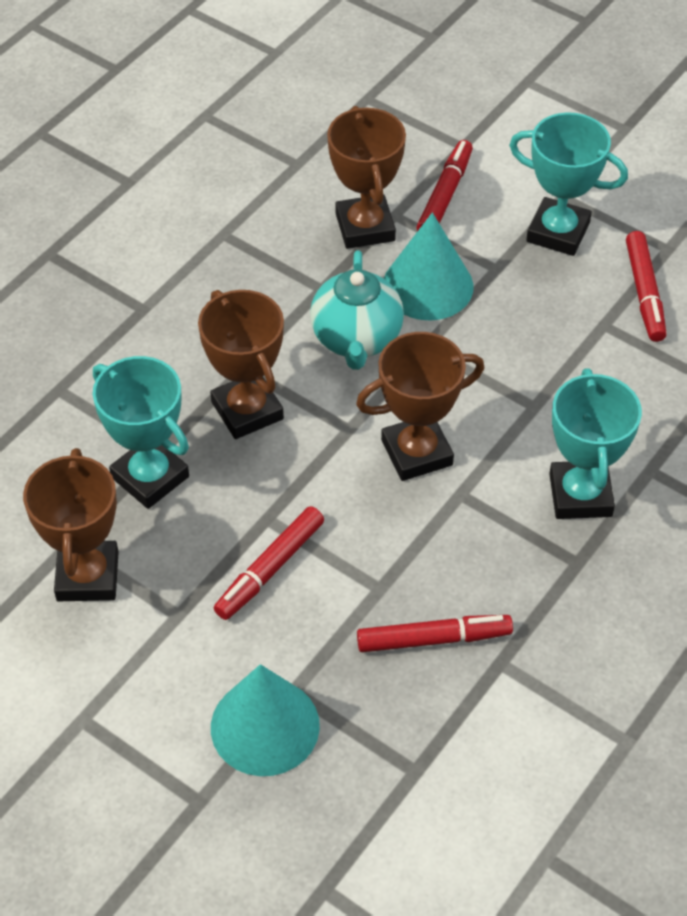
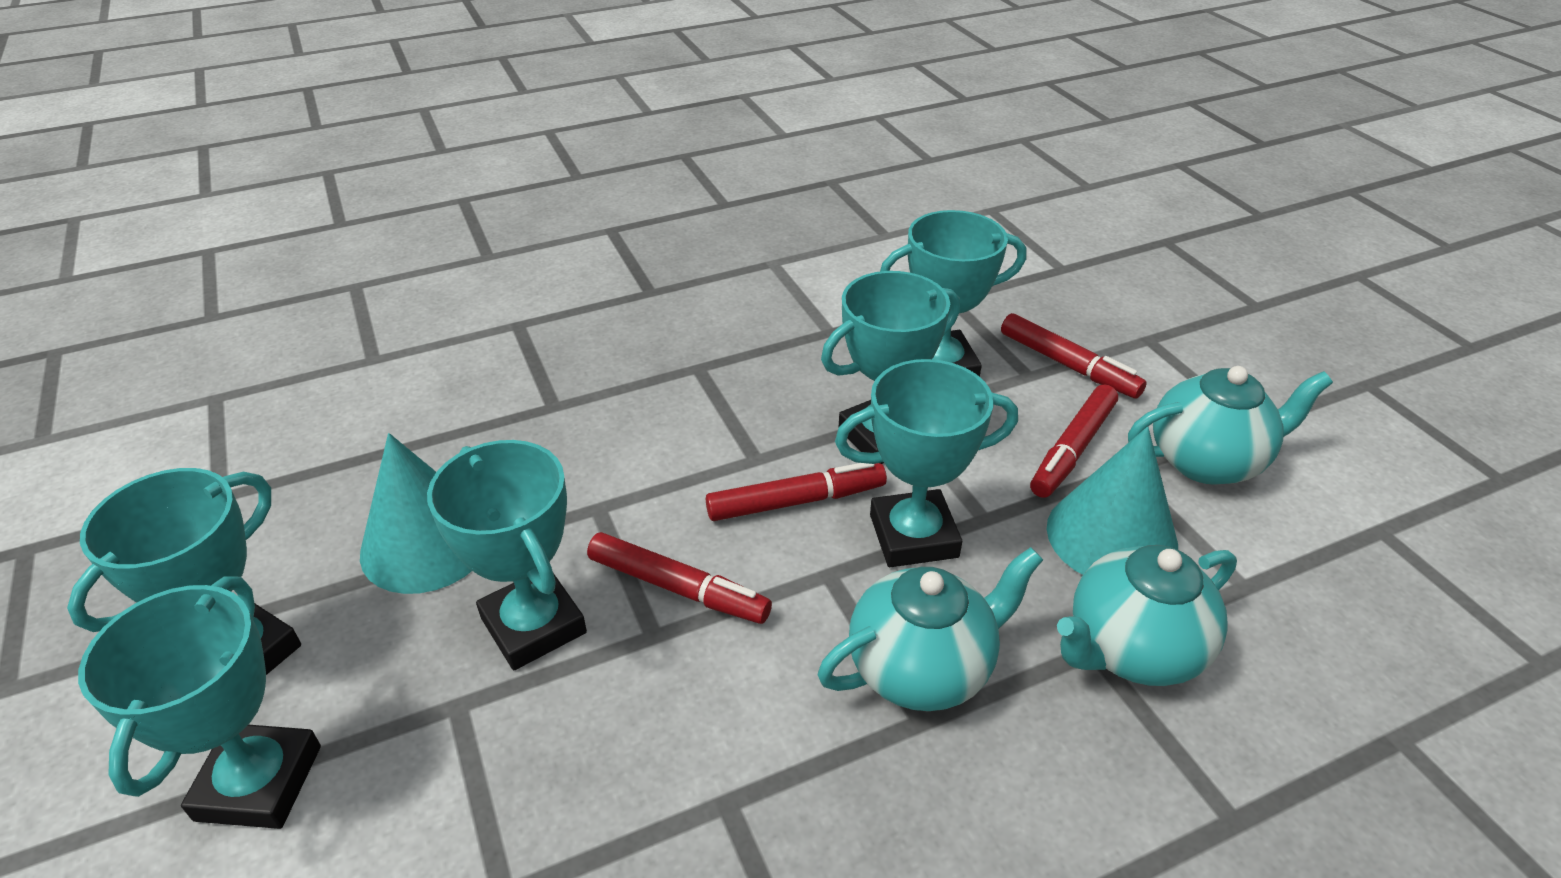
brown trophy: [23,448,119,601] [198,290,284,439] [327,106,406,249] [356,332,484,481] = 4 -> none = 0
turquoise teapot: [310,250,404,370] = 1 -> [818,547,1043,711] [1057,545,1237,686] [1128,366,1333,485] = 3
turquoise trophy: [93,356,189,509] [509,112,628,256] [549,368,642,519] = 3 -> [67,468,301,675] [78,576,321,829] [427,440,587,670] [821,271,960,464] [835,359,1018,567] [880,210,1026,377] = 6

